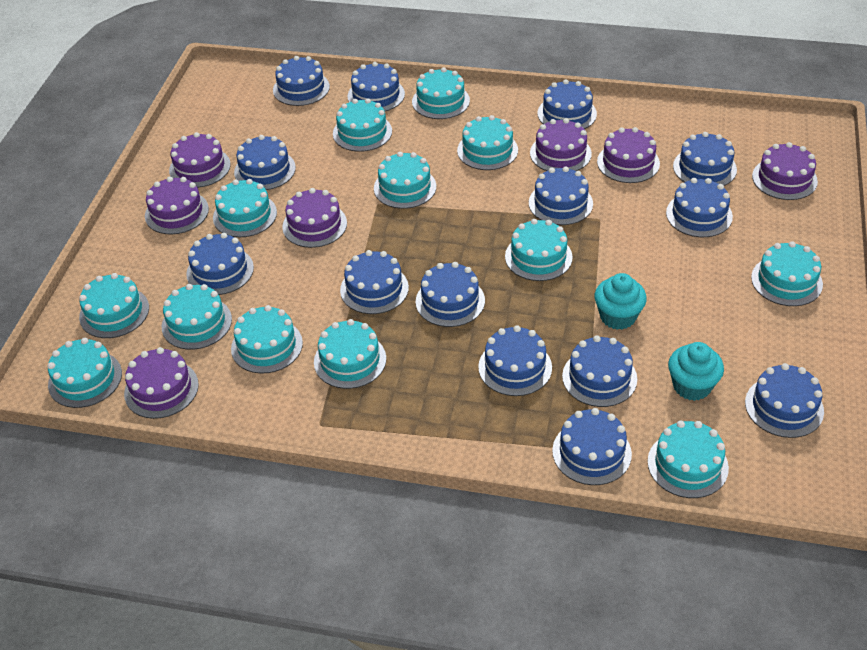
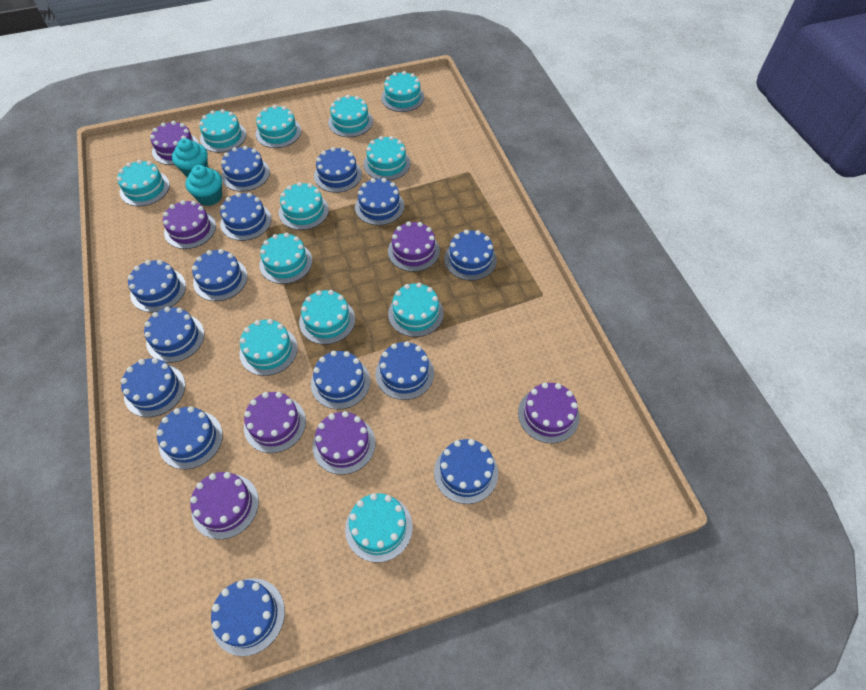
turquoise cake: [47,338,122,408] [79,273,149,338] [162,284,232,350] [213,179,277,237] [231,305,303,374] [314,319,386,389] [333,98,392,152] [374,152,436,209] [412,68,470,119] [457,115,518,170] [505,219,573,281] [647,420,729,498] [751,241,823,306] = 13 -> [117,160,170,206] [199,109,246,153] [239,319,298,376] [256,105,301,148] [259,233,312,284] [279,182,329,230] [299,290,355,344] [328,95,373,137] [345,493,413,562] [363,136,410,181] [381,71,424,112] [388,283,444,337] = 12

